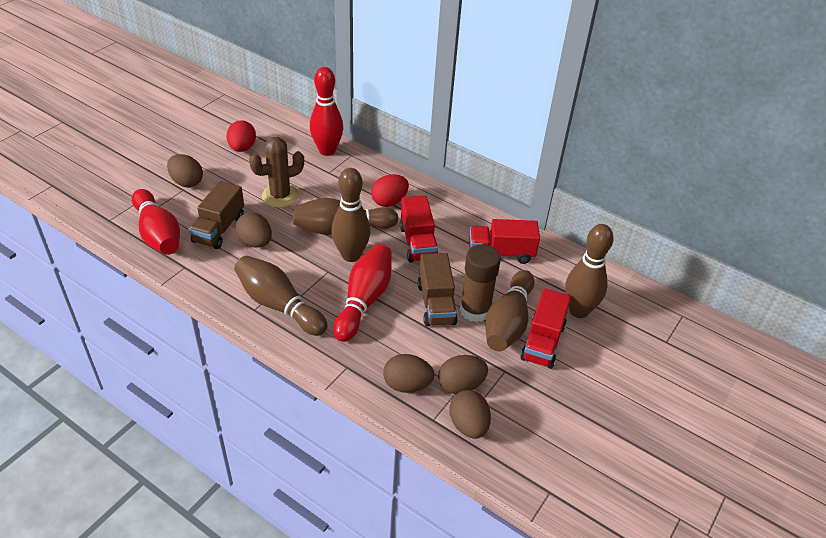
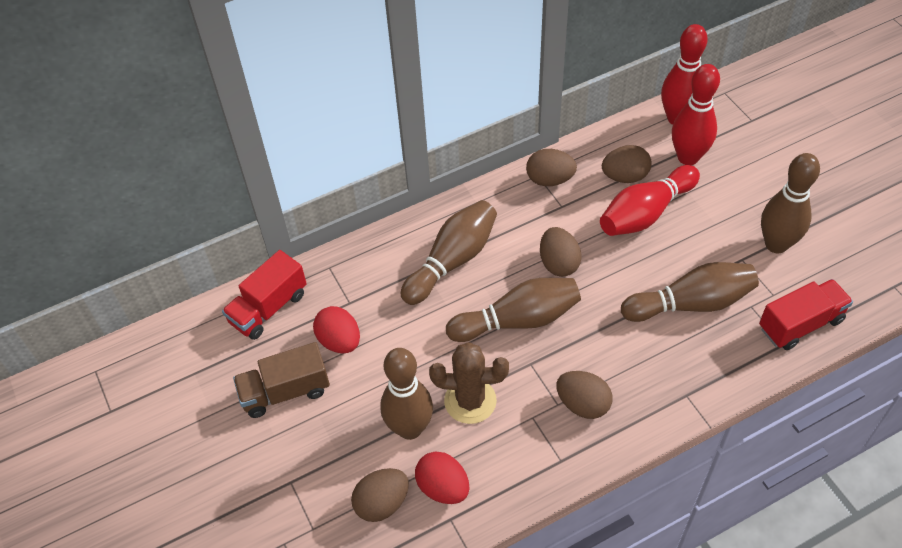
brown glue stick: [460,244,501,322] = 1 -> none = 0
brown truck: [188,181,244,249] [418,253,458,327] = 2 -> [233,342,330,418] = 1
red truck: [400,195,438,263] [469,219,540,264] [520,288,571,369] = 3 -> [222,250,307,340] [759,279,853,350] = 2

